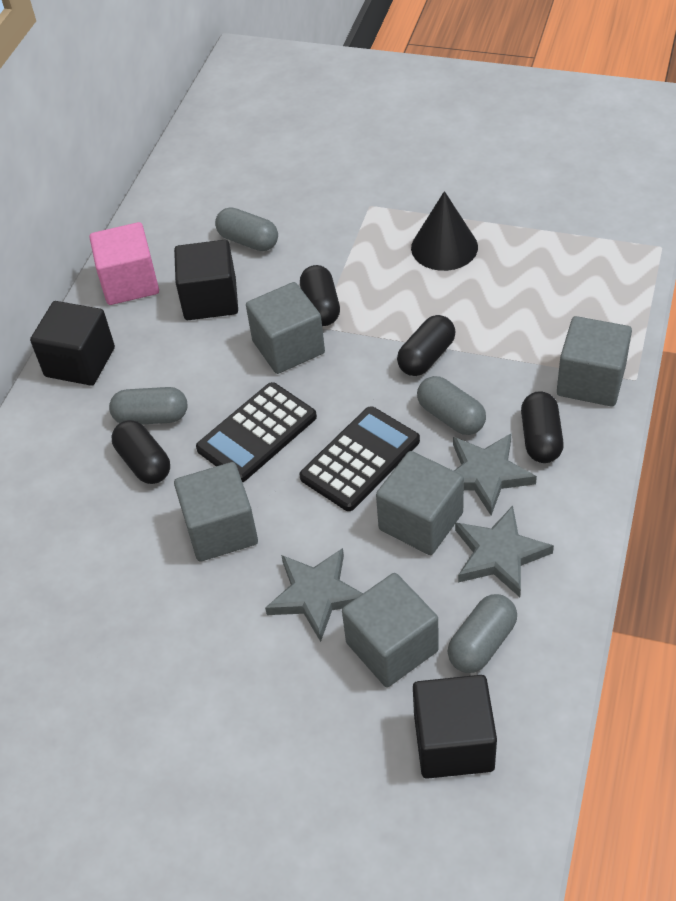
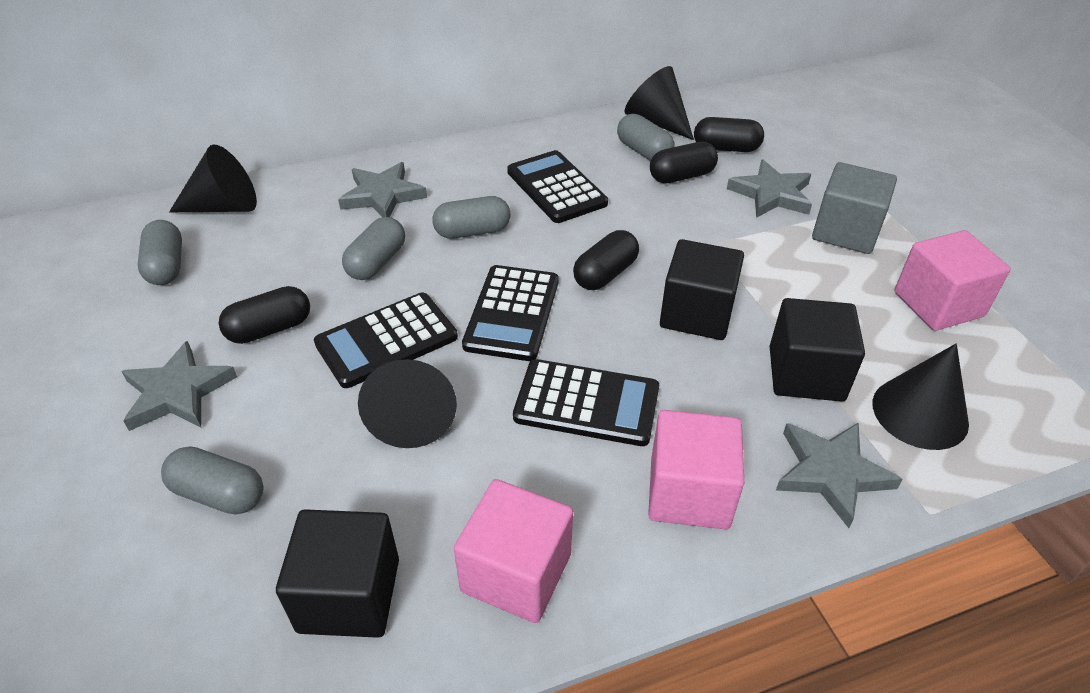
black calculator: [196,382,317,482] [299,406,420,511] = 2 -> [314,292,458,388] [462,265,558,361] [507,150,608,223] [513,359,659,446] = 4
black cone: [411,191,478,271] = 1 -> [169,144,257,212] [358,359,457,448] [625,66,694,140] [872,344,969,450] = 4
grey capsule: [109,387,187,424] [215,207,278,251] [417,376,486,435] [448,594,517,673] = 4 -> [137,220,182,285] [161,446,263,515] [342,217,405,280] [432,196,511,239] [617,114,675,161] = 5
grey cube: [174,462,258,561] [246,282,325,374] [342,573,439,687] [376,451,464,555] [557,316,632,407] = 5 -> [812,162,897,254] = 1
grey star: [265,548,363,642] [453,433,537,515] [455,506,554,597] = 3 -> [121,341,237,431] [338,162,427,217] [727,159,812,218] [776,422,903,528] = 4
pink cube: [89,222,159,305] = 1 -> [454,479,573,623] [648,410,744,529] [895,230,1010,331] = 3

